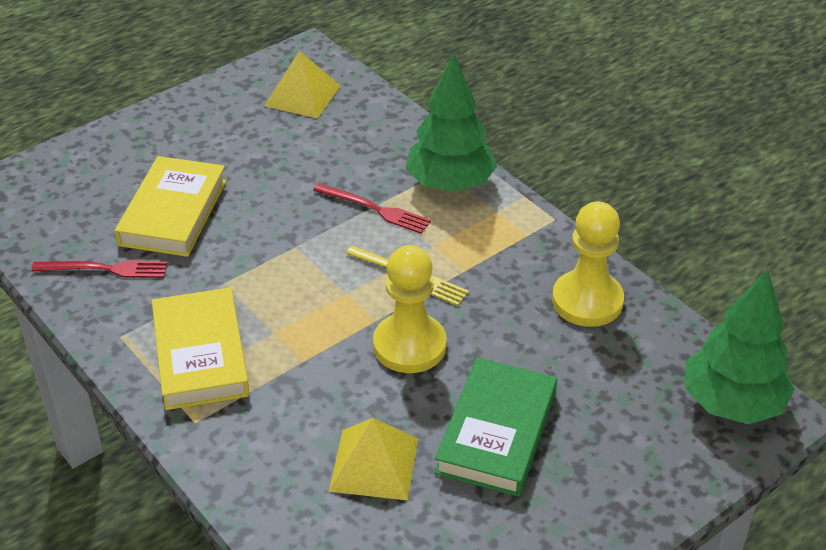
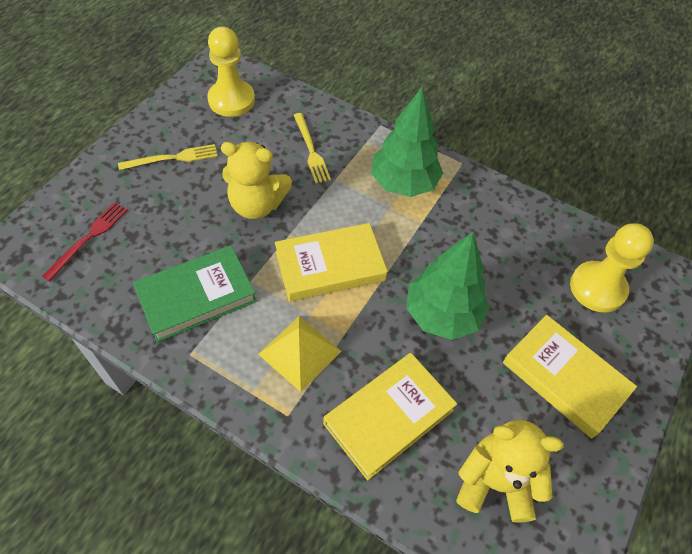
red fork: [32,260,168,278] [313,183,431,234] = 2 -> [42,202,128,281] = 1
yellow book: [115,156,227,257] [152,287,250,410] = 2 -> [275,223,388,302] [323,353,457,480] [503,315,637,438] = 3
yellow fork: [346,245,469,306] = 1 -> [118,144,218,170] [294,113,331,184] = 2
yellow pyramid: [264,51,340,118] [329,418,418,501] = 2 -> [258,316,341,392] = 1
yellow teddy bear: none = 0 -> [221,142,292,219] [456,420,564,523] = 2

